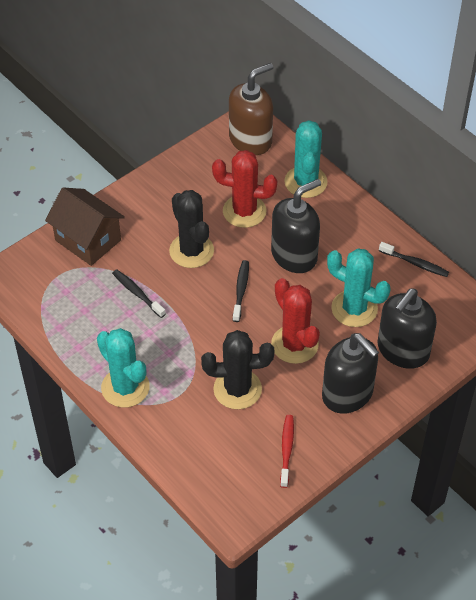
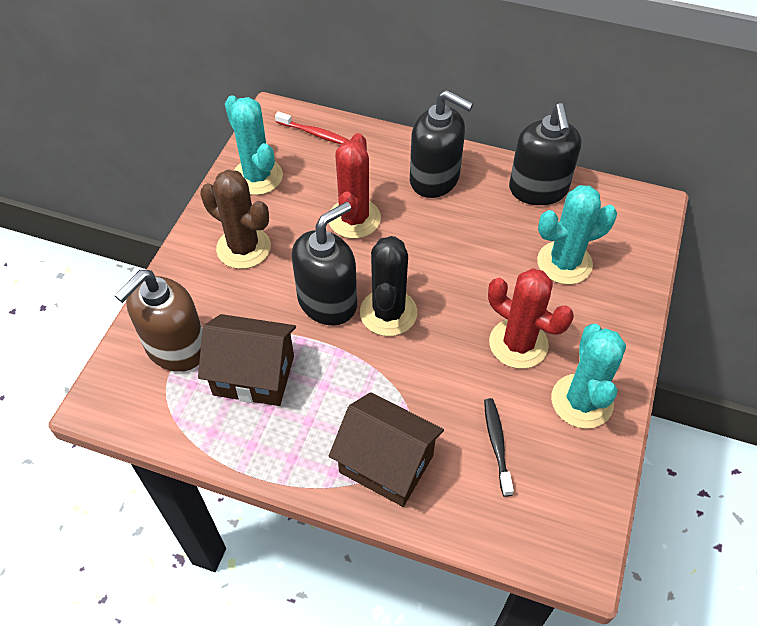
black cactus: [169,190,214,268] [201,330,274,409] = 2 -> [360,236,417,336] = 1
black toothbrush: [112,269,166,318] [233,260,249,322] [379,242,449,277] = 3 -> [484,398,514,497] = 1
brown cactus: none = 0 -> [200,169,271,269] = 1
brown house: [45,187,125,266] = 1 -> [198,314,296,406] [329,392,444,507] = 2

